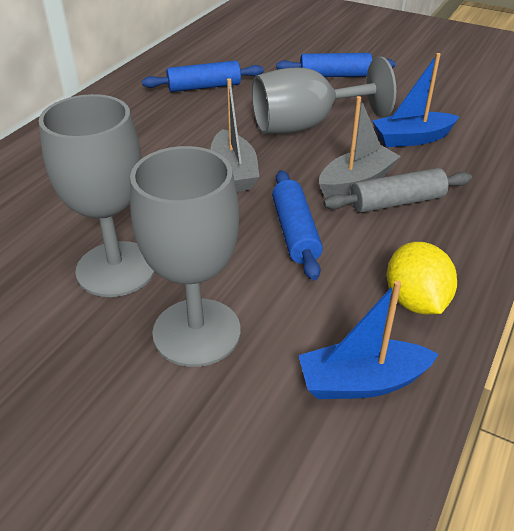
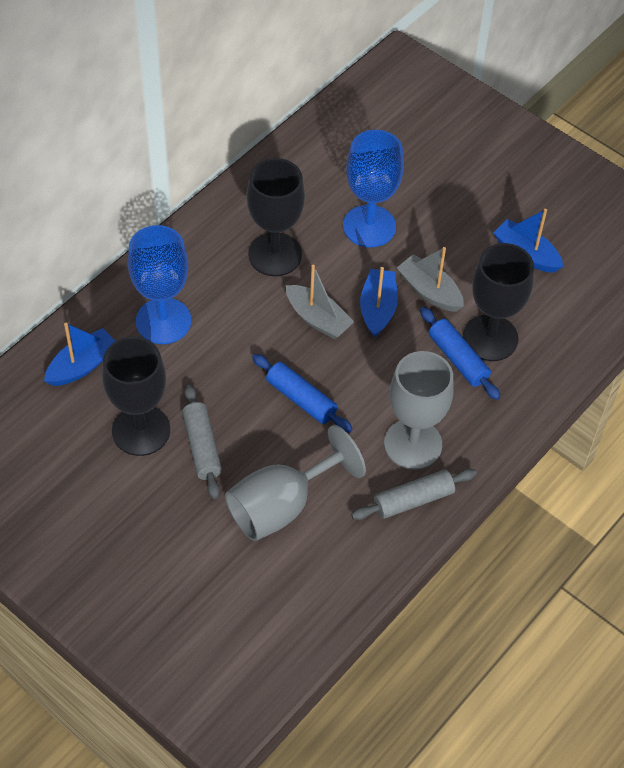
black goblet: none = 0 -> [102,337,170,456] [247,158,305,276] [463,243,534,361] = 3
blue boat: [298,281,438,399] [372,53,460,147] = 2 -> [44,323,116,386] [360,267,398,337] [493,209,563,273] = 3
blue goblet: none = 0 -> [128,225,191,344] [343,130,404,247] = 2
blue rolling pin: [142,61,264,92] [272,170,323,280] [276,53,396,77] = 3 -> [252,354,352,433] [420,307,500,400] = 2
grey goblet: [39,94,155,297] [130,146,241,367] [252,56,396,134] = 3 -> [225,425,366,541] [384,351,454,470] = 2
grey rolling pin: [323,168,472,213] = 1 -> [182,385,222,499] [351,468,477,520] = 2
yellow lemon: [387,242,457,314] = 1 -> none = 0

